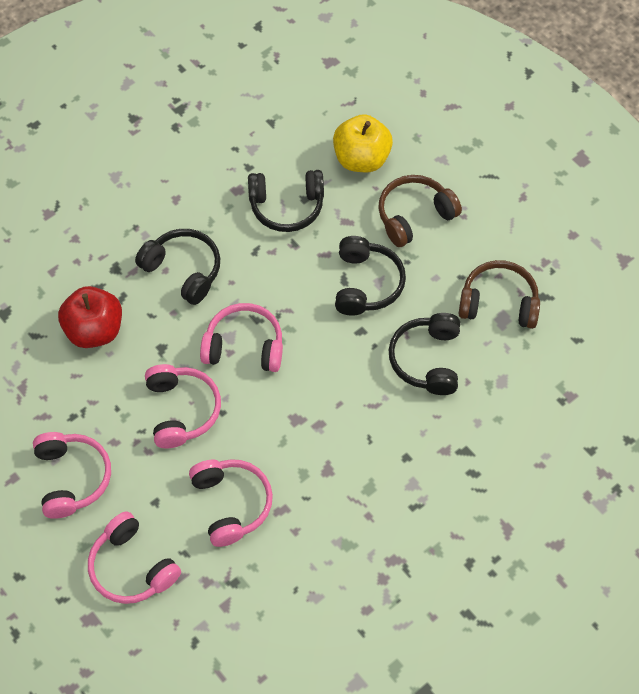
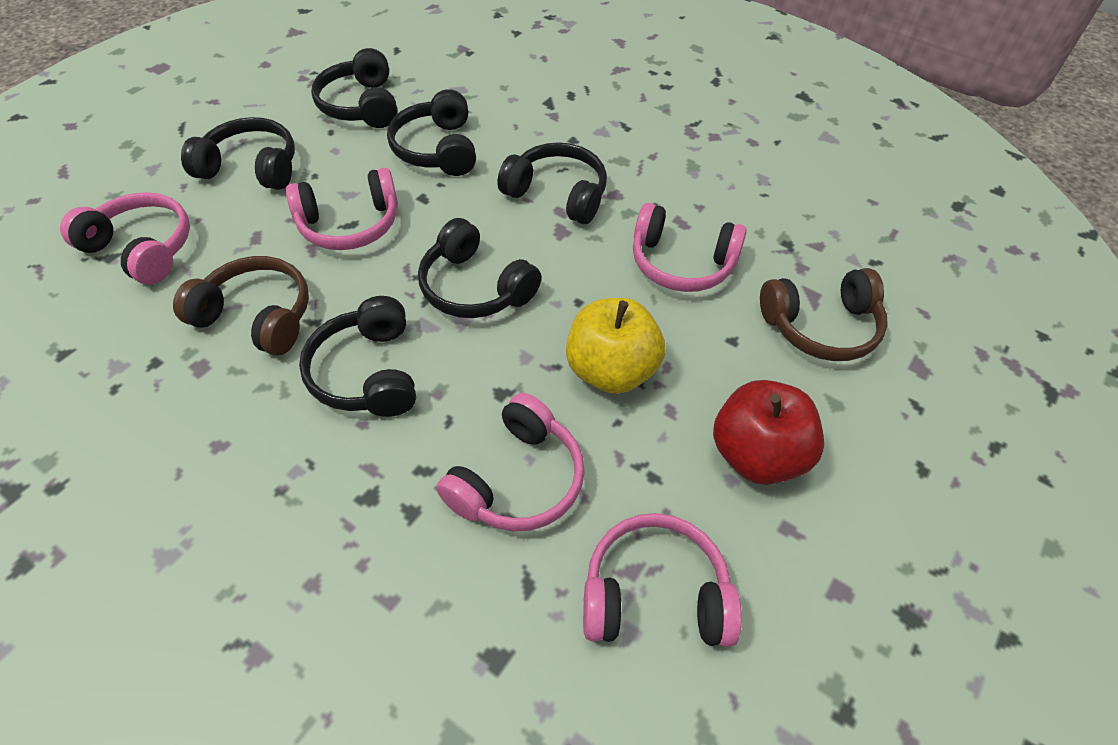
black headphones: [135,229,220,305] [248,170,324,232] [335,236,406,316] [389,313,460,395] = 4 -> [181,117,295,190] [299,296,416,417] [311,48,397,128] [387,89,476,176] [418,218,542,318] [497,142,607,224] = 6

